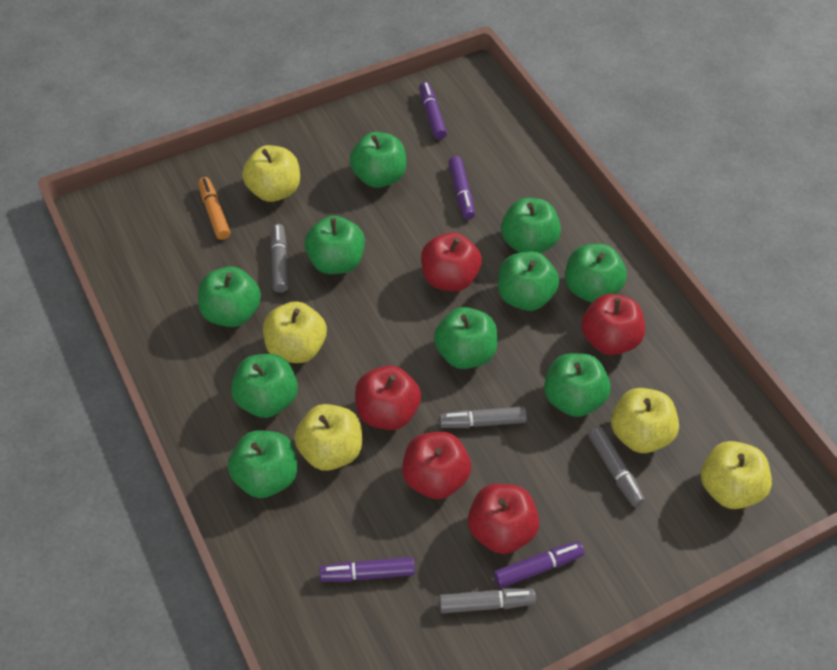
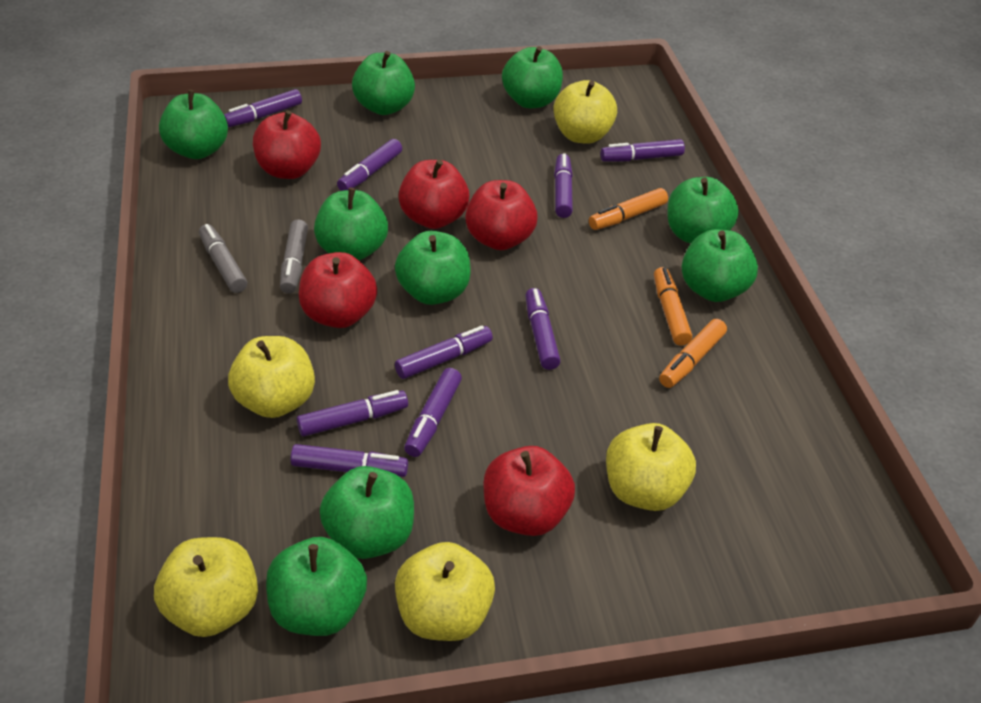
green apple: [198,267,261,327] [228,430,297,498] [231,354,298,418] [304,216,365,274] [349,132,407,188] [434,307,497,369] [498,251,559,311] [501,198,561,253] [544,353,611,417] [565,244,627,303] = 10 -> [159,90,228,159] [266,537,367,636] [314,188,388,260] [320,466,414,559] [352,51,415,115] [395,231,471,305] [502,46,563,108] [667,177,739,244] [682,229,758,302] = 9
grey marker: [270,224,288,293] [439,406,527,428] [439,588,536,613] [588,426,645,507] = 4 -> [199,224,247,293] [280,219,308,294] = 2
orange marker: [198,177,230,240] = 1 -> [589,188,668,230] [654,267,692,346] [659,319,727,388] = 3
purple marker: [319,557,415,582] [419,82,447,140] [448,156,475,219] [494,541,584,588] = 4 -> [224,89,302,127] [290,444,408,477] [297,390,408,437] [337,139,402,191] [395,326,493,379] [404,368,462,457] [525,288,560,370] [554,153,573,218] [600,139,685,162] = 9

